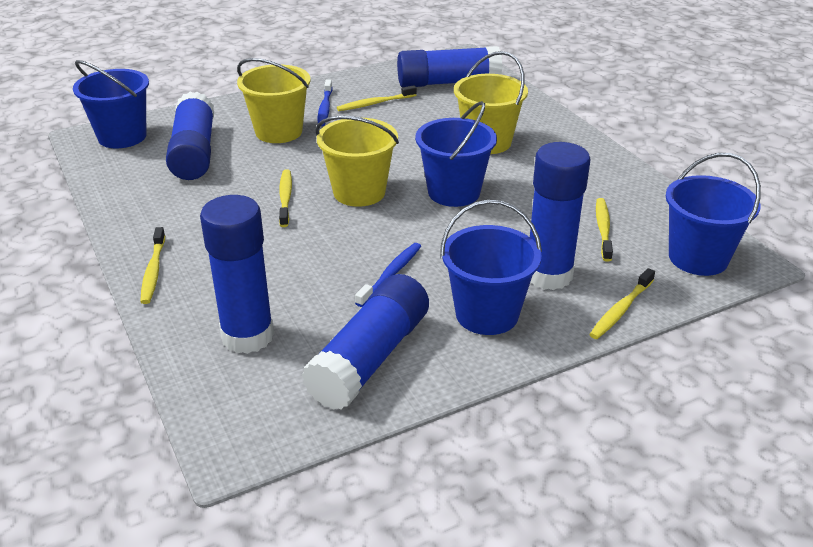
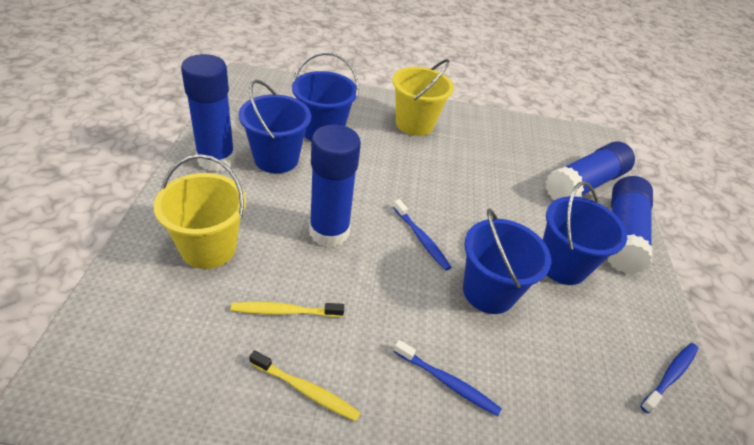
blue glue stick: [166,92,214,180] [200,195,274,354] [301,274,429,410] [397,46,502,87] [530,142,590,290] = 5 -> [181,54,235,172] [309,124,361,247] [546,141,635,200] [608,176,653,274] = 4
blue toothbrush: [318,79,332,126] [355,243,421,307] = 2 -> [393,199,451,271] [394,340,502,416] [640,343,698,413] = 3
yellow bucket: [237,58,311,143] [315,116,399,207] [454,51,528,154] = 3 -> [153,154,246,269] [392,59,454,136] = 2
yellow toothbrush: [140,227,165,304] [279,169,292,227] [337,85,417,111] [589,268,655,339] [596,198,613,262] = 5 -> [231,302,344,317] [249,350,361,421] = 2

